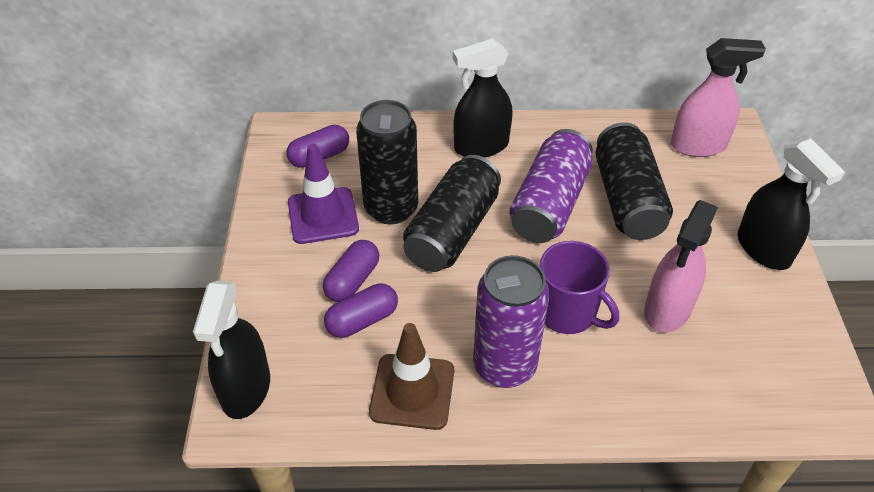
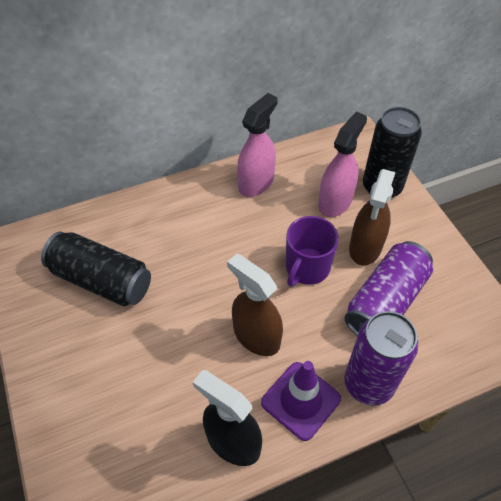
black can: [356,100,418,224] [403,155,501,272] [595,122,673,240] = 3 -> [41,231,151,306] [363,107,422,198] = 2
black spray bottle: [193,281,270,419] [453,38,513,158] [738,138,845,270] = 3 -> [193,370,262,466] = 1
brown spray bottle: none = 0 -> [227,254,283,356] [349,169,396,265] = 2
brown traffic cone: [369,323,454,430] = 1 -> none = 0
purple capsule: [287,125,349,168] [323,240,379,302] [324,284,398,338] = 3 -> none = 0

